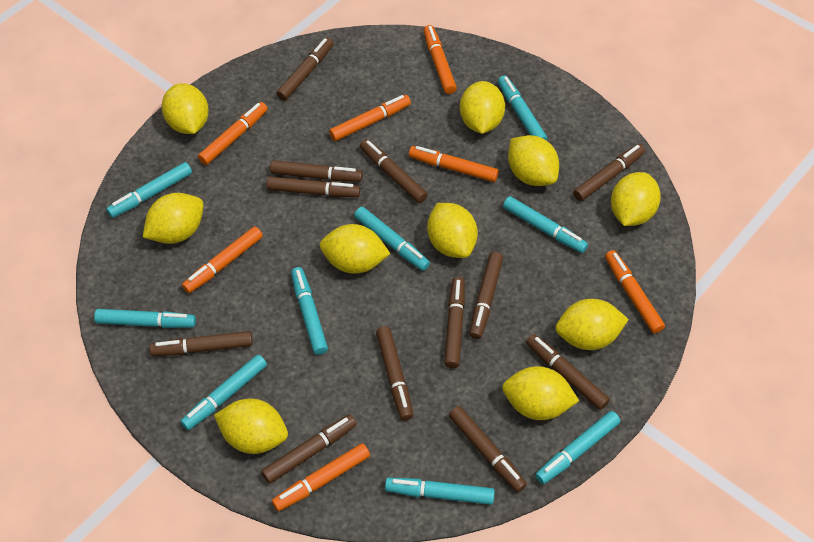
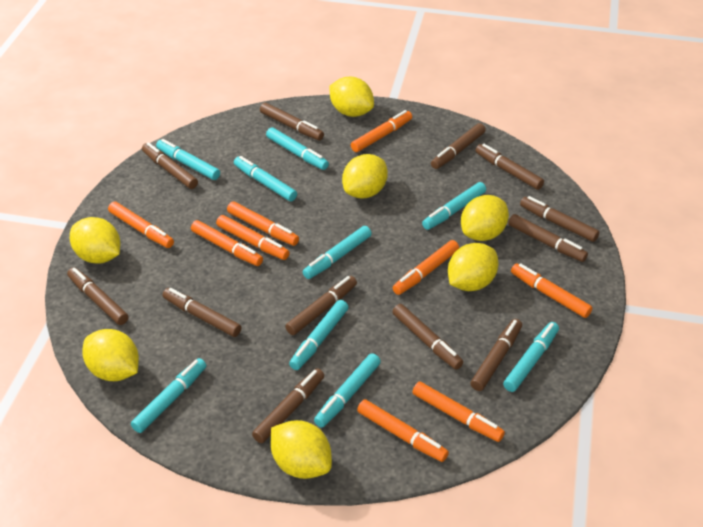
orange marker: [182,226,263,293] [198,102,268,165] [272,443,370,511] [329,95,411,141] [409,146,499,182] [423,25,457,94] [605,250,665,333] = 7 -> [108,202,174,248] [191,220,263,266] [216,215,290,260] [227,201,299,246] [351,110,412,152] [357,399,449,462] [393,240,459,295] [412,381,505,442] [511,263,593,318] = 9
yellow lemon: [143,193,203,244] [162,83,209,134] [214,398,288,454] [320,224,390,274] [427,203,478,258] [460,81,505,134] [502,366,579,420] [508,135,559,186] [555,299,629,350] [611,172,661,226] = 10 -> [70,217,120,264] [82,329,139,381] [271,420,332,479] [329,77,374,117] [342,154,388,198] [448,243,498,291] [461,195,509,241] = 7

